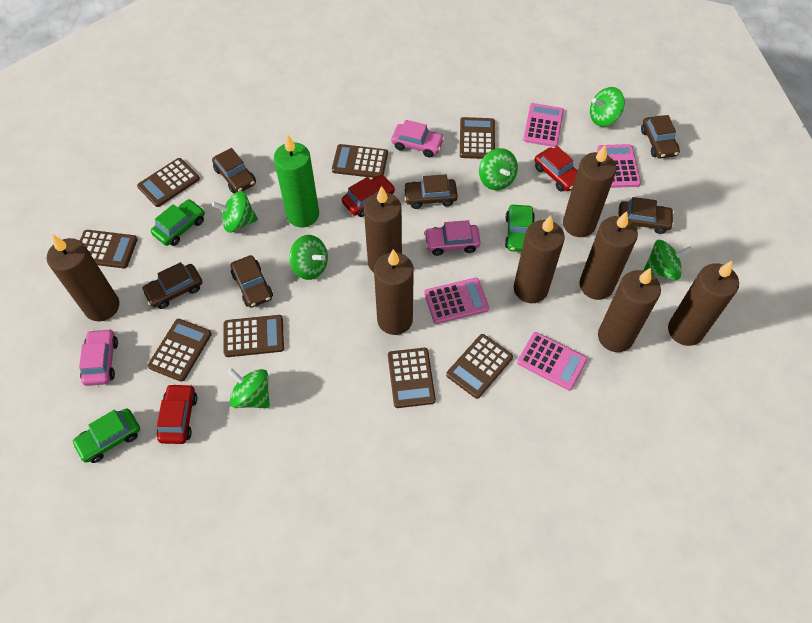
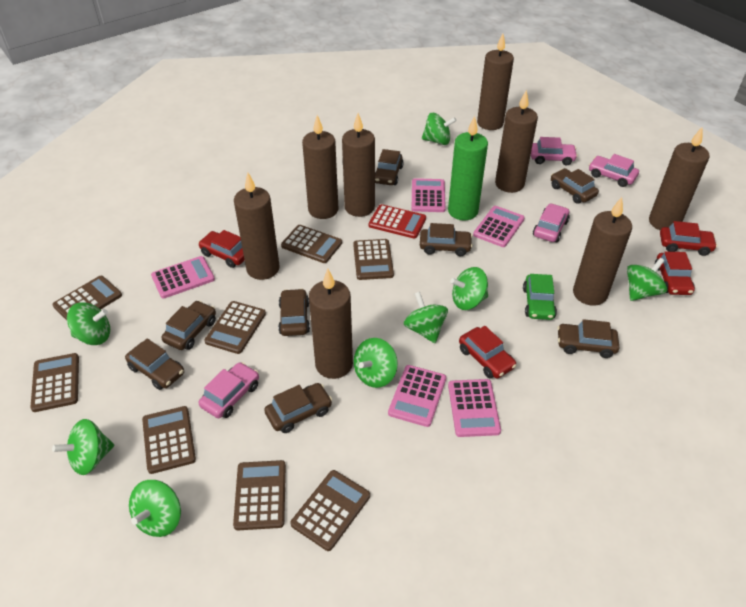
brown car: [141,262,202,309] [212,148,256,194] [231,255,273,308] [403,174,458,209] [618,197,674,234] [641,115,680,159] = 6 -> [125,339,184,390] [162,301,216,350] [264,383,332,433] [278,289,310,336] [375,149,404,185] [420,223,473,256] [551,168,599,204] [557,319,619,358] = 8
green car: [72,408,140,463] [151,199,205,246] [505,205,535,252] = 3 -> [523,274,557,320] = 1
green spinning top: [212,191,258,233] [228,368,270,408] [289,235,328,280] [479,148,518,190] [590,87,625,127] [643,240,693,280] = 6 -> [52,419,114,475] [67,302,110,345] [129,480,181,537] [354,338,398,388] [404,292,448,343] [422,113,456,145] [450,267,488,310] [627,258,667,301] = 8
pink calculator: [424,278,489,324] [517,332,587,391] [523,103,564,147] [597,144,641,188] = 4 -> [151,256,215,299] [388,365,446,427] [411,178,446,212] [448,379,501,437] [473,206,525,247] = 5
pink car: [79,329,118,386] [391,120,445,157] [424,220,481,256] = 3 -> [199,362,259,418] [531,137,578,165] [533,203,570,242] [589,154,639,187] = 4
red calculator: none = 0 -> [369,204,426,239] = 1
red car: [156,384,198,444] [342,175,395,217] [535,146,578,192] = 3 -> [198,230,244,268] [459,326,516,379] [655,252,695,295] [660,221,717,256] = 4

